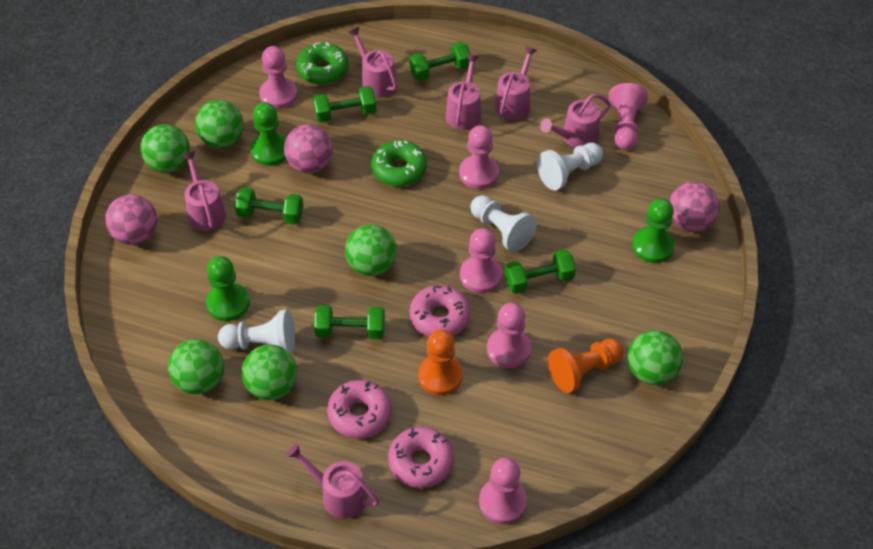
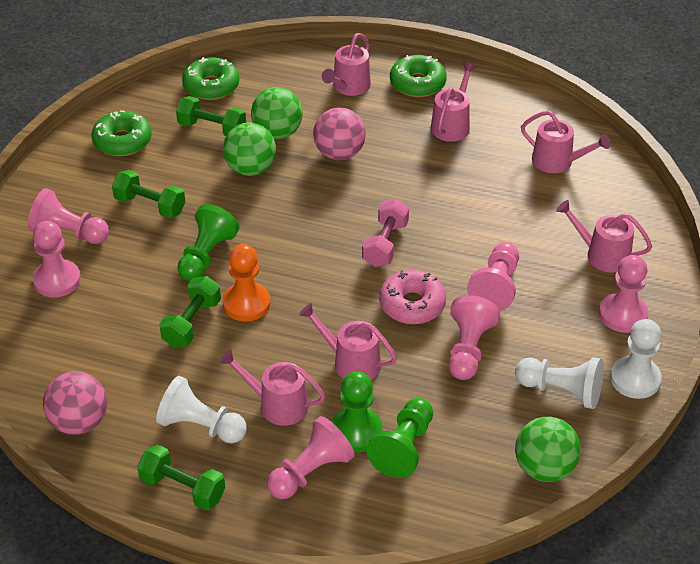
green ball: [140,124,190,173] [168,339,224,394] [195,100,244,148] [241,345,297,400] [345,225,397,276] [627,330,683,385] = 6 -> [223,123,276,176] [251,87,303,139] [515,417,581,482] = 3
green donut: [296,42,349,85] [371,140,427,187] = 2 -> [92,110,152,156] [182,57,239,100] [390,55,447,97] = 3
green dumbbell: [235,187,303,224] [313,86,377,123] [314,305,385,339] [409,42,471,81] [505,249,576,294] = 5 -> [112,170,185,218] [137,445,225,511] [159,276,221,347] [176,96,246,136] = 4
orange pawn: [418,330,463,395] [548,338,624,393] = 2 -> [223,244,271,322] = 1
pink ball: [105,194,157,245] [284,124,333,173] [669,182,720,232] = 3 -> [43,371,107,435] [313,108,366,160] = 2
pink donut: [327,380,391,438] [388,426,454,488] [409,285,470,337] = 3 -> [379,270,446,324] = 1
pink dumbbell: none = 0 -> [362,199,409,267] = 1

